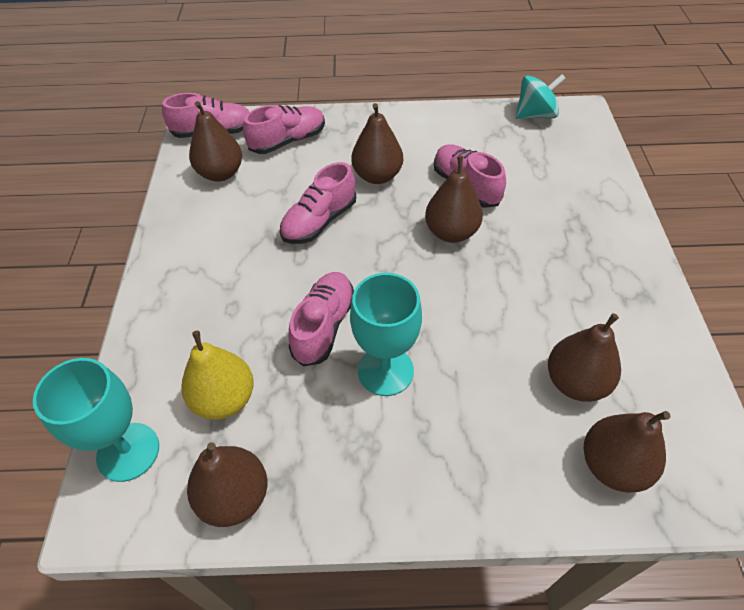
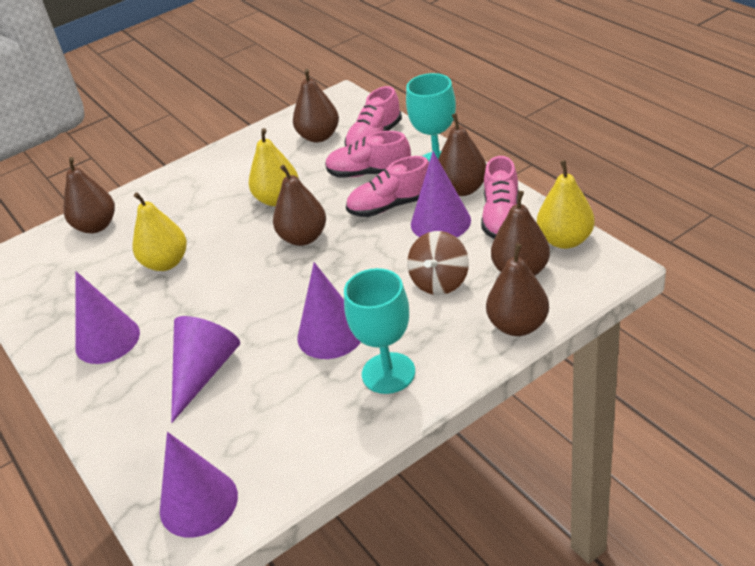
brown spinning top: none = 0 -> [407,231,469,295] = 1
pink shoe: [162,93,249,138] [243,105,325,154] [280,162,356,244] [288,272,354,366] [434,144,506,208] = 5 -> [325,131,411,178] [345,86,402,147] [346,156,429,217] [481,156,518,239] = 4
purple cone: none = 0 -> [75,271,140,364] [160,432,238,538] [171,316,240,423] [298,262,361,359] [411,151,471,237] = 5
turquoise spinning top: [516,74,566,119] = 1 -> none = 0
yellow pear: [181,331,254,420] = 1 -> [132,192,187,271] [249,128,299,206] [537,160,595,249] = 3

